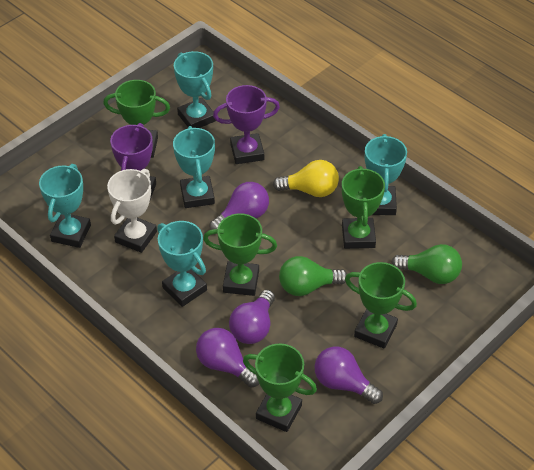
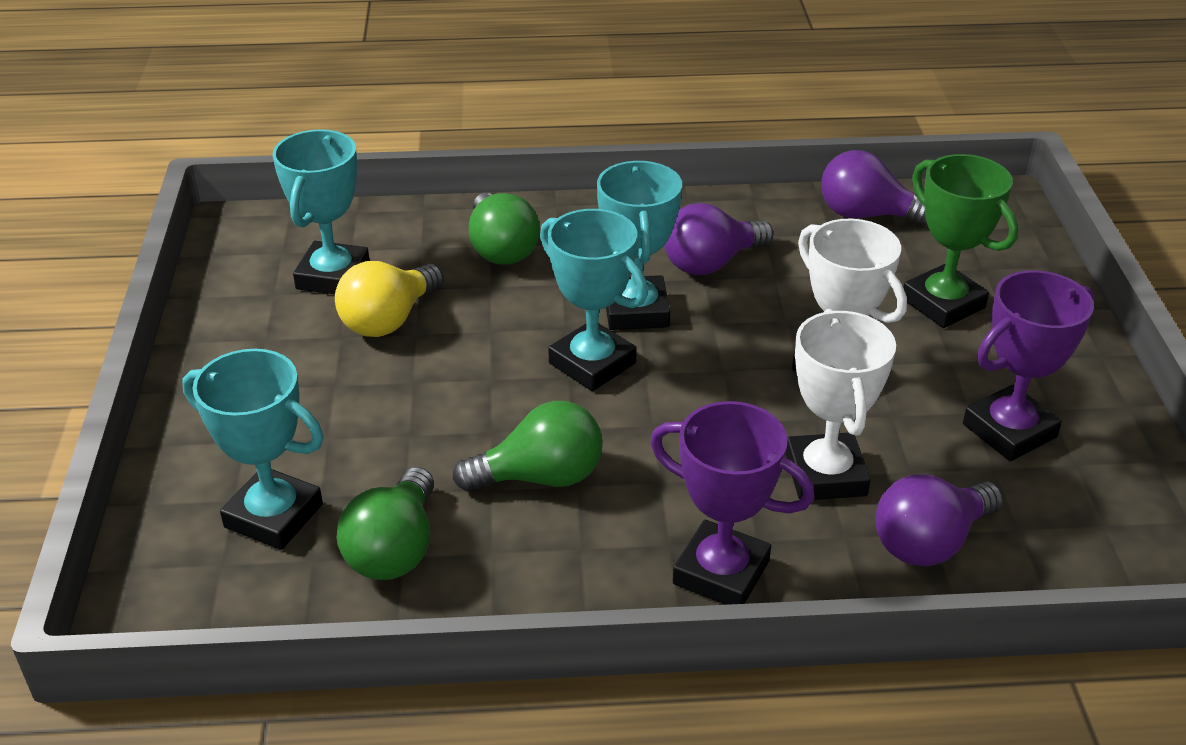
green light bulb: [279,256,347,296] [391,244,462,284] = 2 -> [337,467,434,580] [452,401,603,491] [469,193,540,265] = 3
green trophy: [103,80,170,158] [203,213,277,296] [243,344,317,432] [342,166,385,249] [345,262,417,349] = 5 -> [903,154,1018,328] = 1
purple light bulb: [196,328,259,388] [210,182,269,230] [229,290,275,344] [314,347,383,404] = 4 -> [664,203,773,275] [821,150,928,226] [875,474,1003,566] = 3
turquoise trophy: [39,164,91,248] [157,221,207,307] [173,126,215,208] [174,51,216,128] [365,134,407,215] = 5 -> [182,349,324,550] [272,129,370,294] [540,209,648,391] [597,161,682,330] = 4
white trophy: [107,169,157,253] = 1 -> [786,309,896,500] [792,219,907,373] = 2

